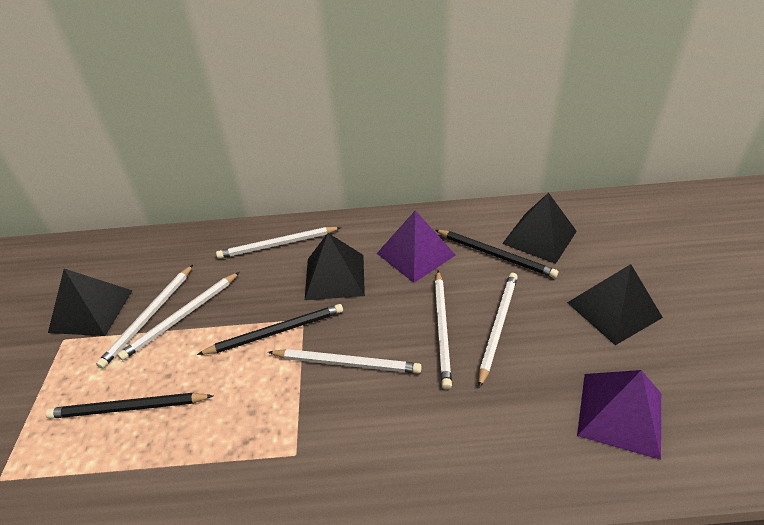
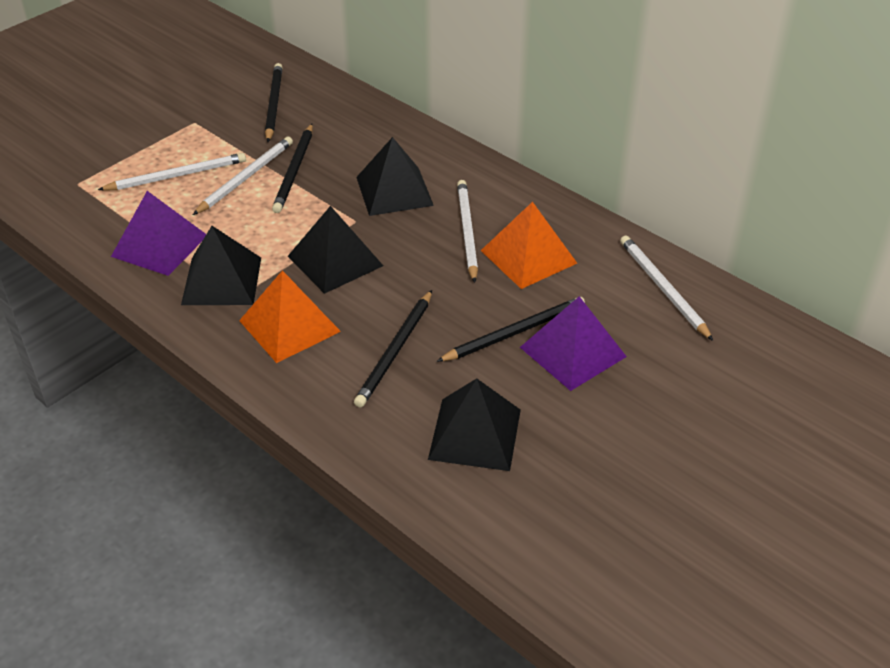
black pencil: [45,393,213,419] [197,304,343,355] [435,230,558,278] = 3 -> [265,63,282,142] [272,124,313,213] [354,290,432,408] [436,297,585,362] = 4
orange pyramid: none = 0 -> [239,270,341,363] [481,202,577,289] = 2
white pencil: [96,265,193,369] [117,272,240,361] [216,227,341,259] [268,349,422,374] [435,271,452,390] [478,273,518,388] = 6 -> [98,153,246,191] [193,137,293,215] [457,180,478,283] [620,236,713,341] = 4

